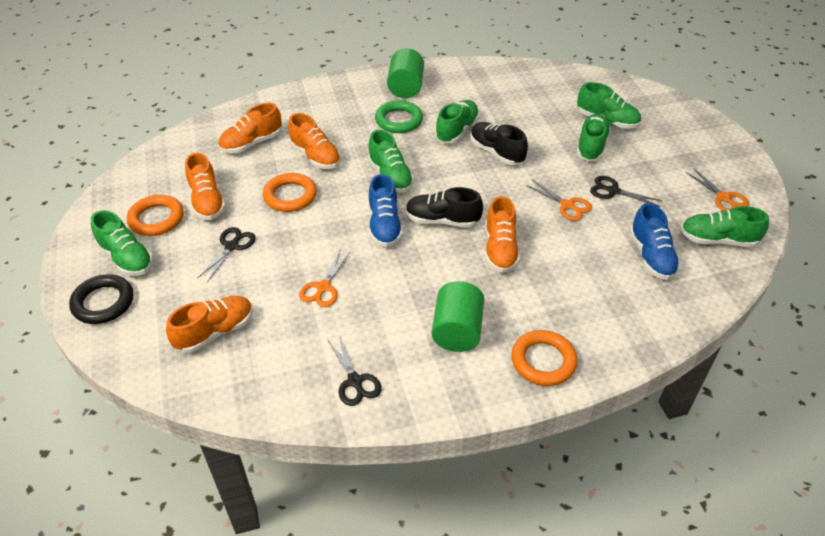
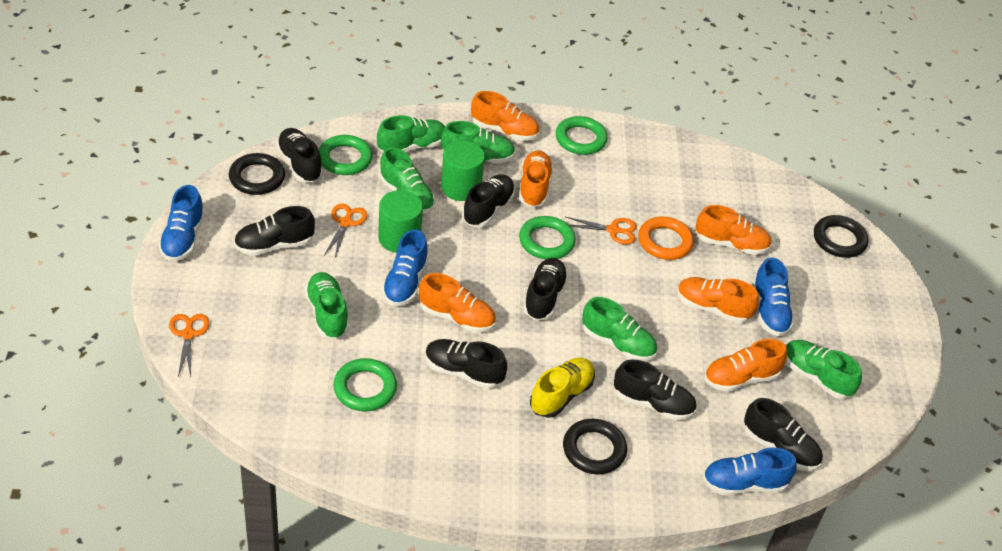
black ring: [69,274,133,324] = 1 -> [229,153,285,195] [563,419,627,475] [814,215,868,258] = 3
black scissors: [197,227,256,283] [327,336,382,406] [590,176,663,207] = 3 -> none = 0
black shoe: [406,187,483,228] [470,122,528,165] = 2 -> [234,206,315,256] [276,128,323,183] [425,339,507,389] [462,174,515,227] [523,258,568,320] [614,359,696,420] [744,398,823,471] = 7
blue shoe: [369,174,403,247] [630,203,680,280] = 2 -> [158,185,205,261] [382,229,428,306] [703,448,797,495] [752,257,794,336] = 4
green ring: [375,100,423,133] = 1 -> [319,135,373,175] [333,358,397,411] [519,216,576,259] [556,116,608,155] = 4
orange ring: [127,195,184,236] [263,173,317,212] [511,330,578,386] = 3 -> [638,216,694,260] = 1
orange shoe: [166,296,253,353] [185,153,226,220] [218,103,282,153] [288,113,341,169] [485,196,520,273] = 5 -> [419,273,496,333] [471,91,539,141] [519,150,553,207] [677,277,759,323] [696,205,772,255] [704,339,787,392] = 6
yellow shoe: none = 0 -> [530,358,595,418] = 1

